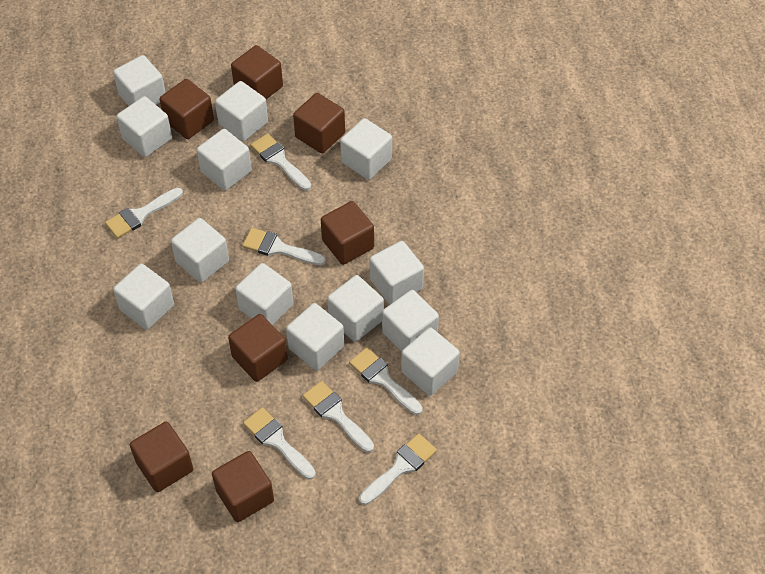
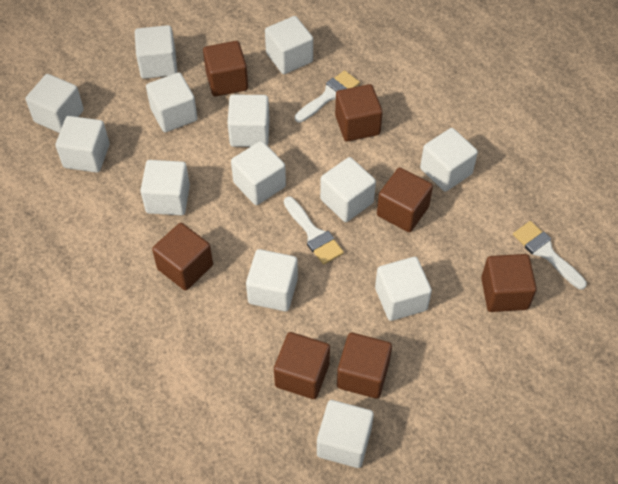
white brush: [105,188,183,238] [242,228,326,265] [243,407,316,479] [250,133,311,191] [303,381,374,452] [349,347,423,415] [359,433,437,505] = 7 -> [284,196,344,265] [295,70,360,123] [513,221,587,290] = 3

